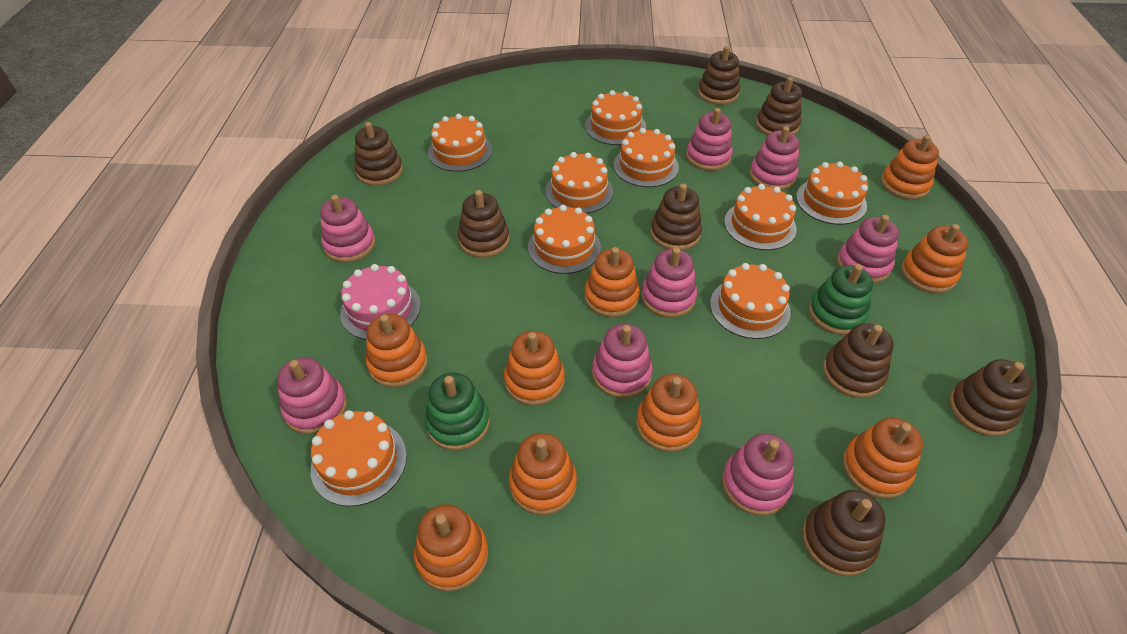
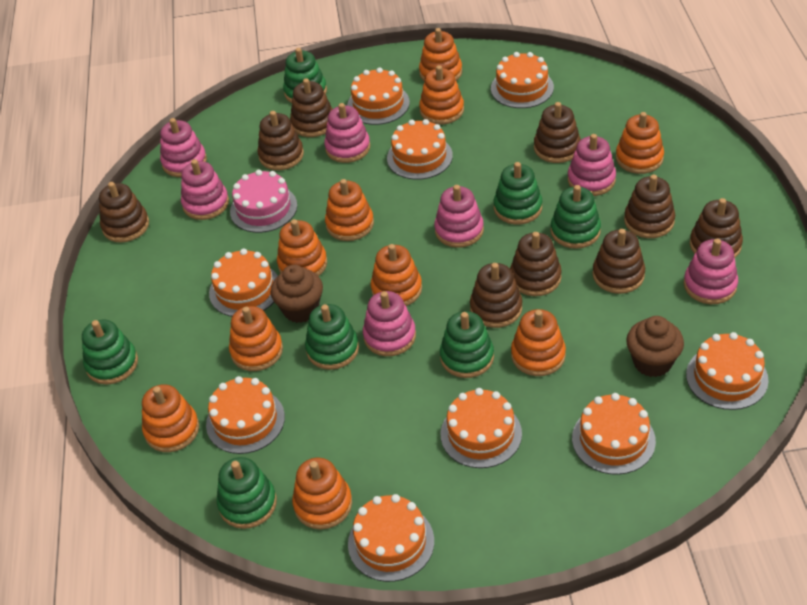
brown cupcake: none = 0 -> [271,265,323,323] [626,316,684,377] = 2
brown stacking toy: [355,122,403,186] [458,190,510,258] [650,184,702,250] [698,46,740,105] [756,77,802,135] [802,490,886,576] [823,323,894,398] [949,359,1034,437] = 8 -> [99,182,149,243] [257,111,304,170] [290,78,332,137] [470,263,522,328] [510,232,562,296] [534,102,581,163] [593,229,645,294] [624,175,675,238] [690,198,743,258] = 9
green stacking toy: [425,372,490,451] [809,264,873,335] = 2 -> [82,320,138,385] [217,457,277,529] [283,48,327,103] [305,304,359,370] [440,311,494,378] [494,162,542,224] [551,185,601,249] = 7
orange stacking toy: [366,314,428,387] [414,504,488,592] [504,331,565,406] [509,433,577,515] [584,247,640,317] [636,374,701,452] [843,418,923,499] [881,135,939,200] [901,224,968,293] = 9 -> [142,384,199,452] [229,306,283,371] [277,219,327,276] [292,458,352,529] [325,179,374,241] [371,244,422,306] [419,28,462,81] [419,65,464,125] [511,309,566,376] [616,112,664,174] = 10
pink stacking toy: [277,357,347,434] [320,195,376,262] [592,324,653,398] [641,248,697,318] [686,108,733,171] [722,433,794,516] [749,127,799,190] [837,215,899,283] = 8 -> [160,118,207,177] [181,159,229,220] [324,103,370,163] [363,291,416,356] [434,185,484,248] [568,134,616,196] [684,239,738,304] = 7

